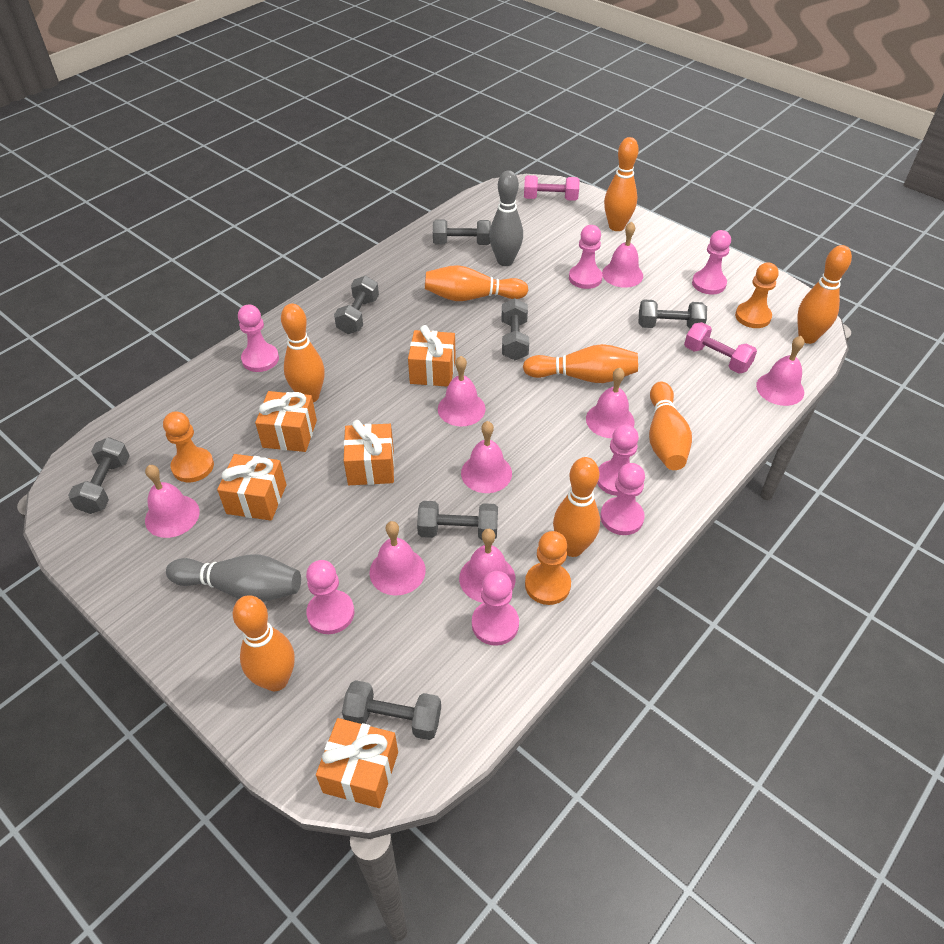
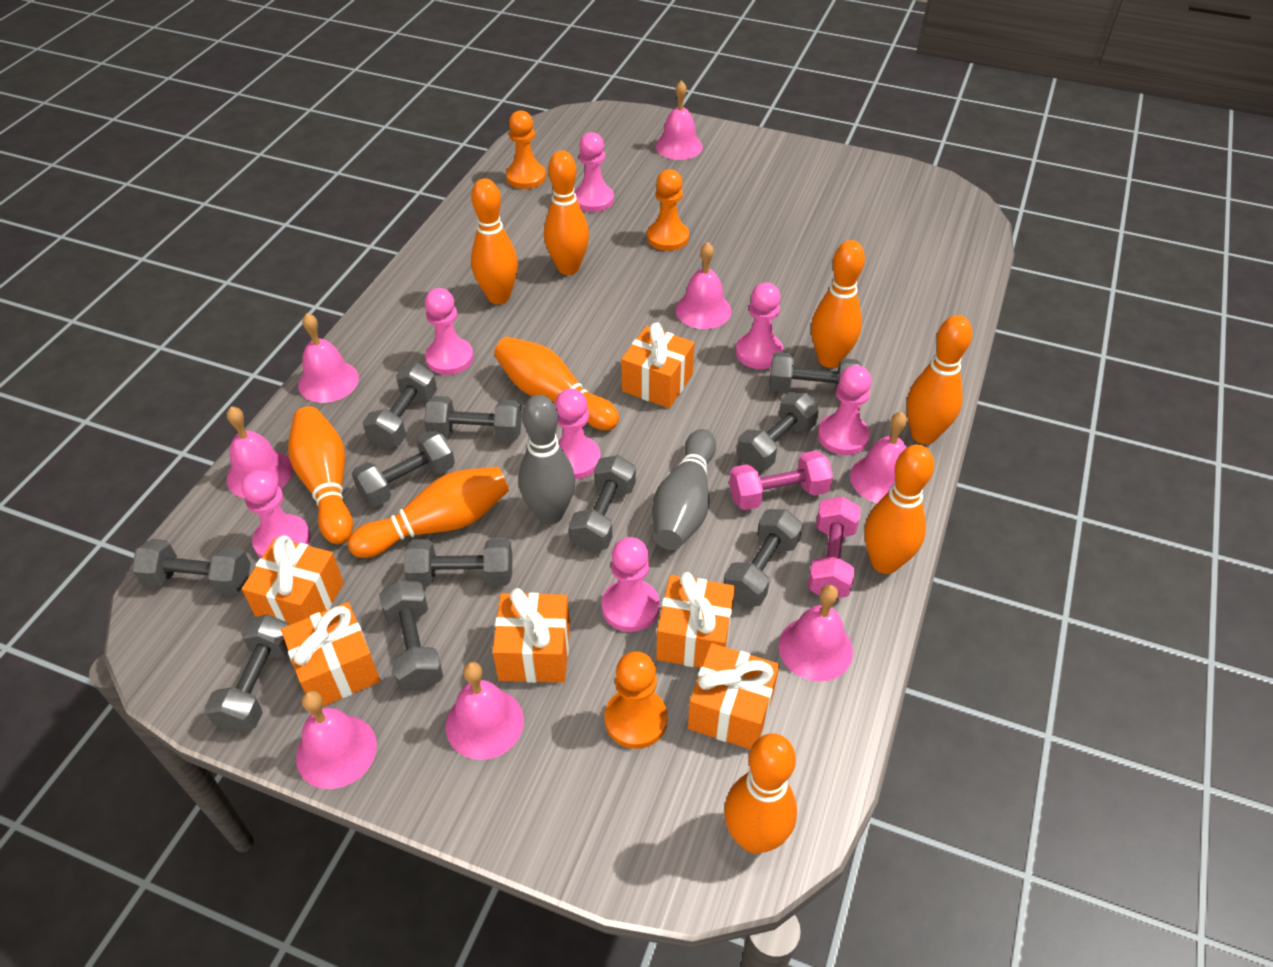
grey dumbbell: [68,437,130,514] [334,276,379,334] [342,680,441,740] [417,501,498,540] [433,219,491,245] [502,298,529,360] [639,300,707,329] = 7 -> [132,539,251,595] [204,614,289,733] [352,431,455,507] [363,363,437,449] [379,580,443,691] [404,538,512,587] [424,396,522,442] [569,455,636,552] [724,509,803,606] [737,392,819,470] [769,352,862,392] = 11
orange bowling pin: [233,595,295,691] [281,304,325,402] [425,265,528,301] [523,344,638,383] [553,457,600,557] [604,137,639,231] [649,382,692,470] [797,245,852,344] = 8 -> [288,407,353,544] [348,466,509,558] [471,179,518,304] [494,337,619,430] [544,150,589,275] [724,733,797,854] [811,240,865,368] [864,444,934,574] [907,315,972,444] = 9
orange gift: [217,454,286,521] [255,391,317,452] [316,718,398,808] [344,420,394,485] [408,325,456,387] = 5 -> [241,535,344,625] [281,602,380,707] [492,588,570,683] [621,322,694,408] [656,572,735,668] [688,643,779,749] = 6

